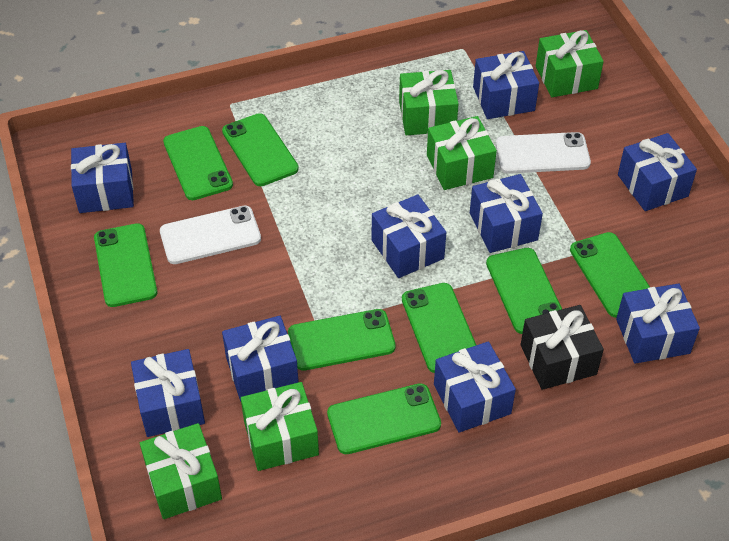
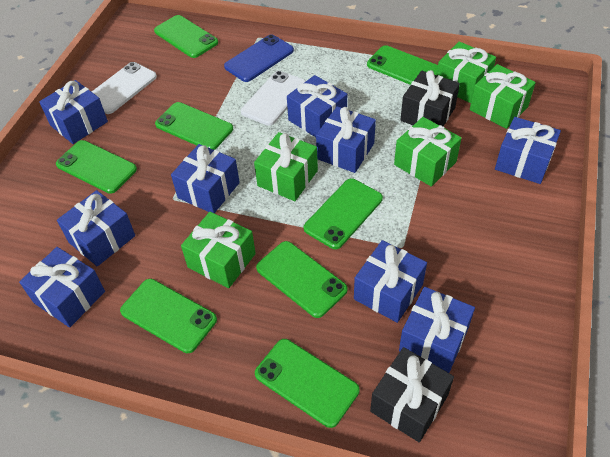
black gift: [521,305,604,390] = 1 -> [370,347,454,442] [400,70,460,126] = 2
blue phone: none = 0 -> [224,34,294,82] = 1

